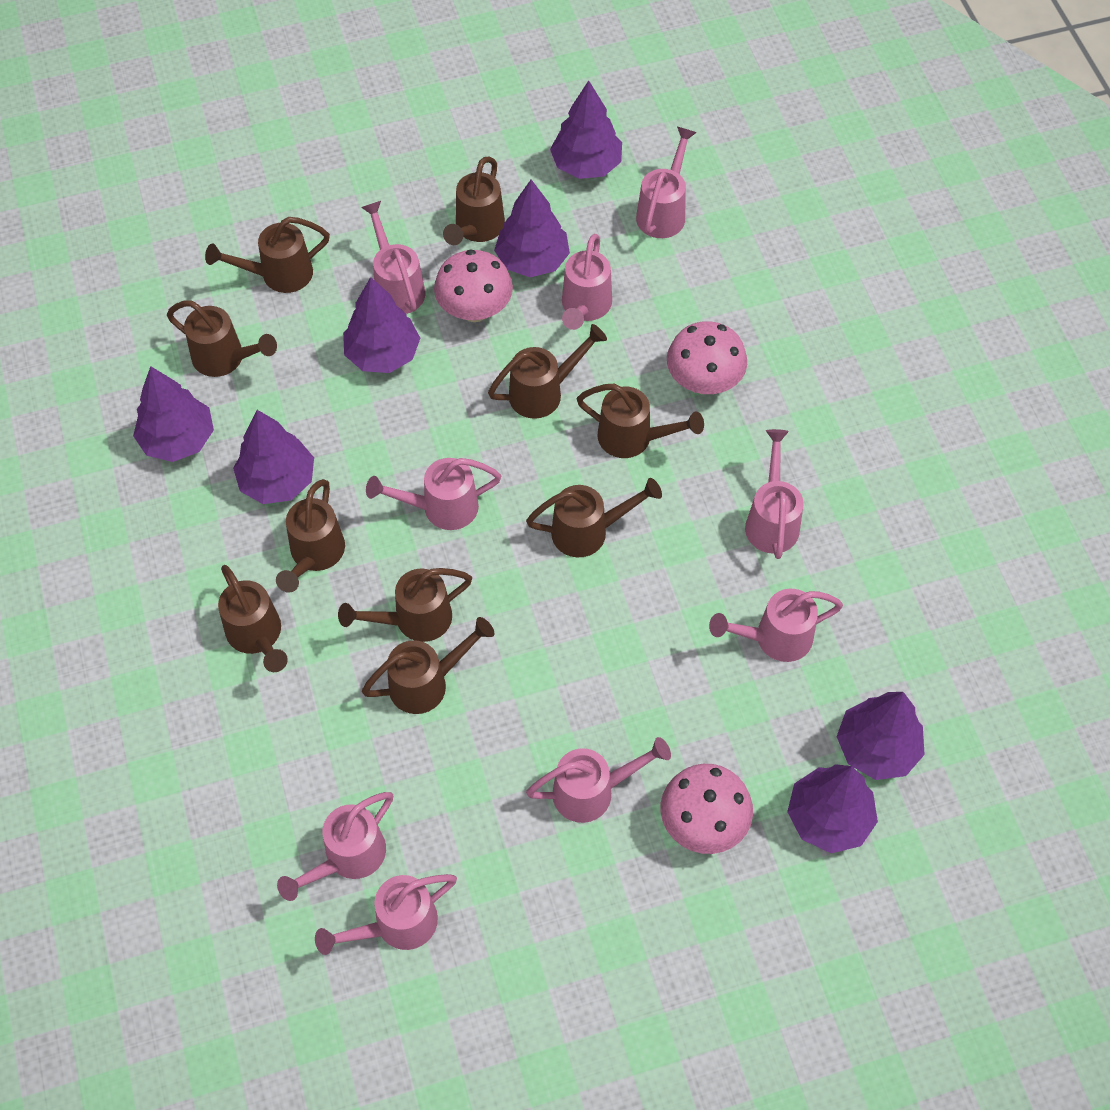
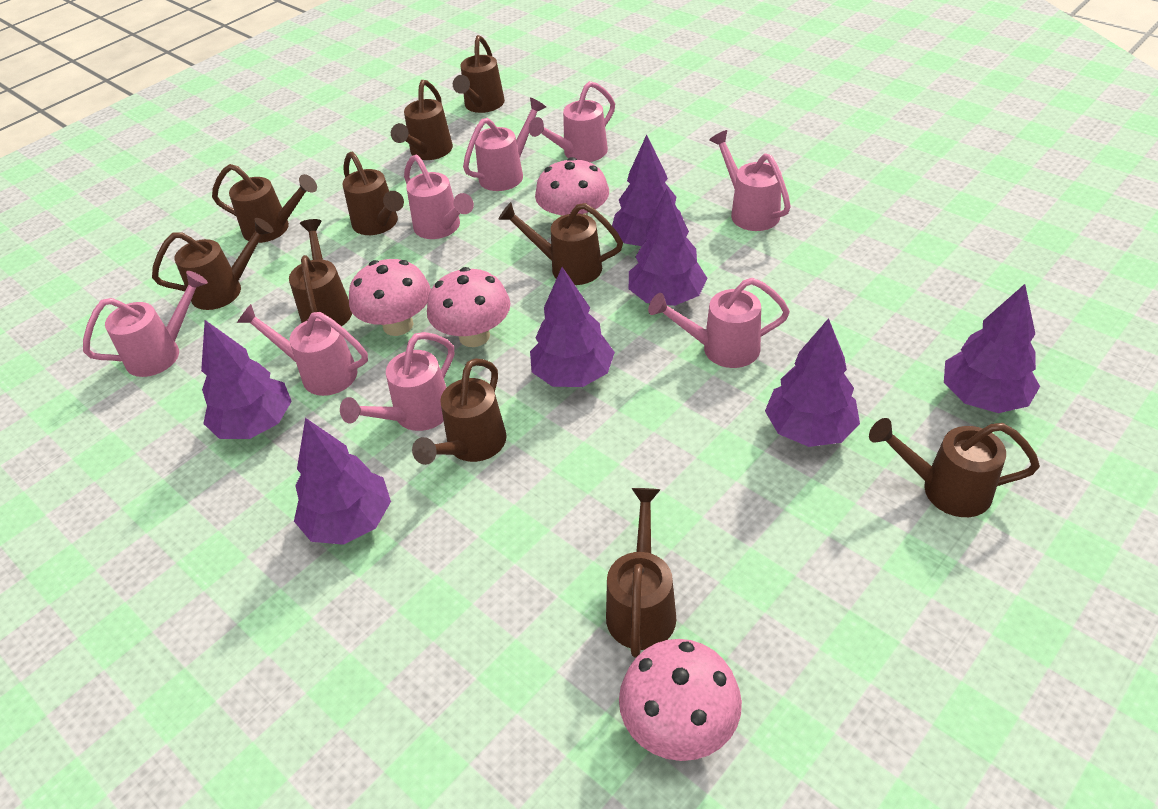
pink mushroom: [434,249,513,322] [661,764,753,854] [667,321,747,394] = 3 -> [349,259,431,336] [427,267,510,347] [535,157,609,217] [619,639,742,761] = 4
pink watering can: [277,792,393,901] [315,874,457,955] [361,201,425,314] [366,458,501,530] [526,737,671,823] [562,234,612,330] [636,127,697,238] [709,589,843,662] [745,429,804,559] = 9 -> [83,271,208,377] [237,304,368,396] [340,332,454,431] [404,155,474,239] [463,98,546,191] [529,81,615,162] [648,278,790,368] [709,130,791,231] = 8

